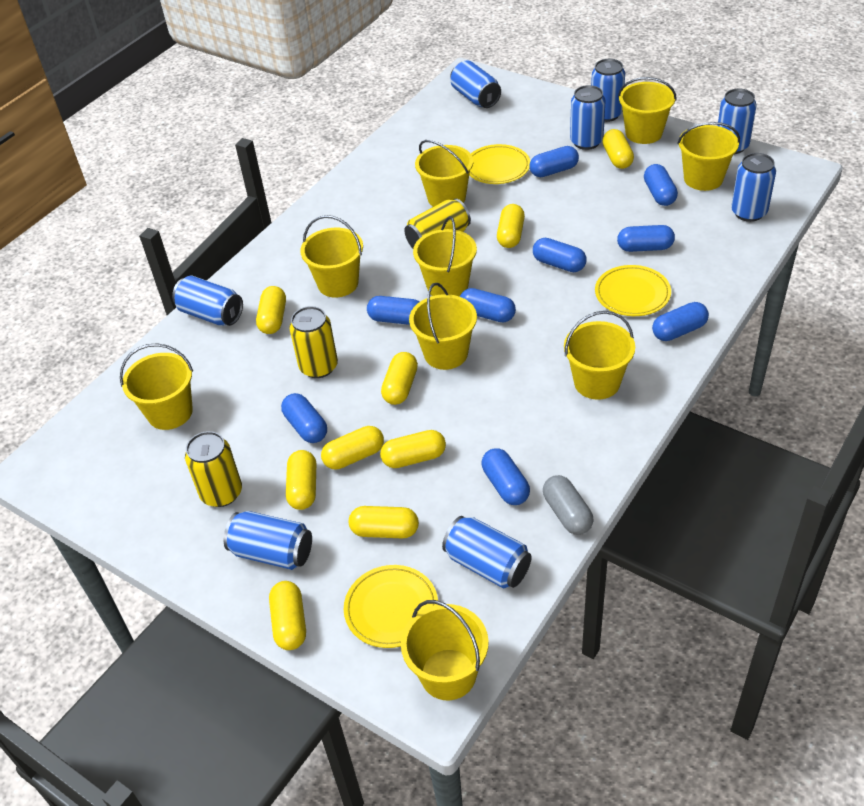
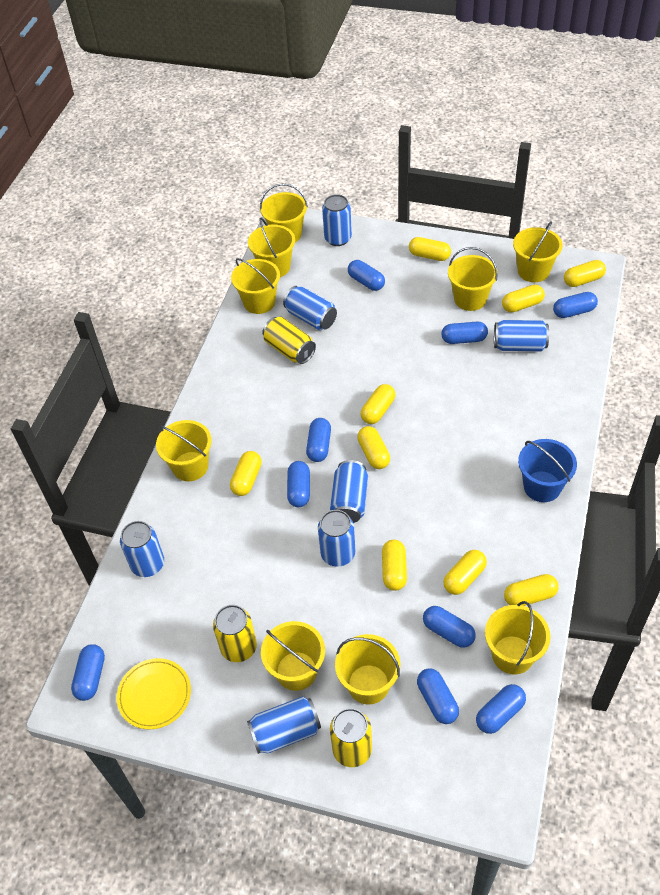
blue bucket: none = 0 -> [518,439,577,502] = 1
blue can: [172,276,243,326] [224,511,312,570] [442,516,532,589] [450,60,501,108] [570,85,606,150] [591,59,625,122] [717,89,757,154] [731,153,776,222] = 8 -> [120,521,164,577] [247,696,321,754] [283,286,337,330] [318,510,356,567] [322,194,352,246] [330,460,368,523] [494,320,549,351] = 7
grey capsule: [543,475,593,535] = 1 -> none = 0
yellow plate: [344,565,438,648] [469,144,530,184] [595,265,671,316] = 3 -> [117,658,191,730] = 1

